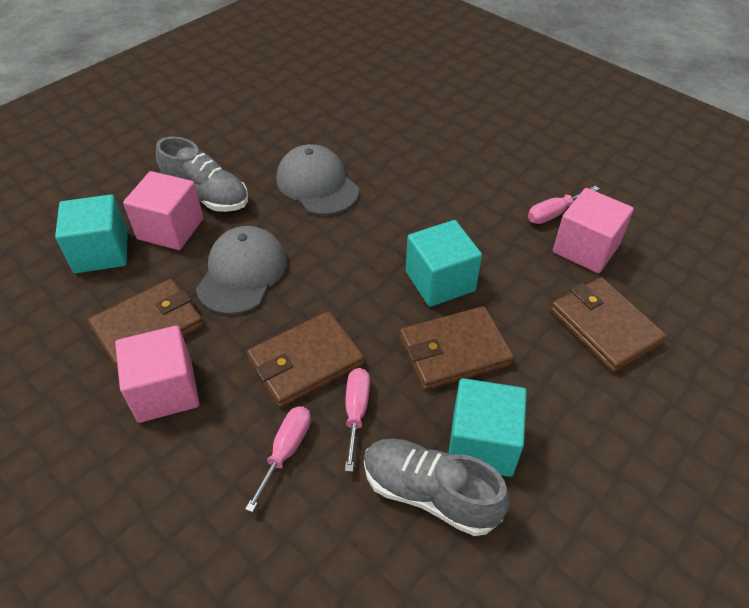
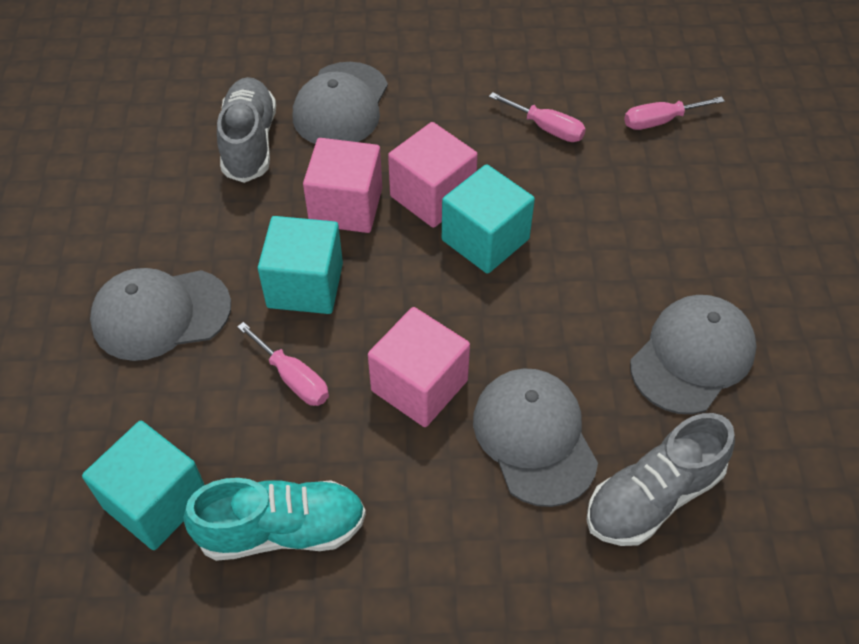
brown wallet: [88,279,204,369] [247,311,364,408] [399,306,514,390] [550,277,667,372] = 4 -> none = 0
grey cap: [196,226,287,315] [276,144,359,215] = 2 -> [90,268,231,361] [293,62,388,144] [473,368,598,507] [630,295,757,414] = 4
turquoise shoe: none = 0 -> [183,478,366,561] = 1

